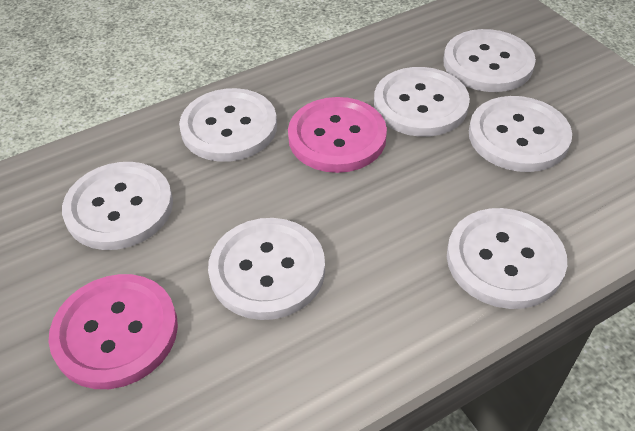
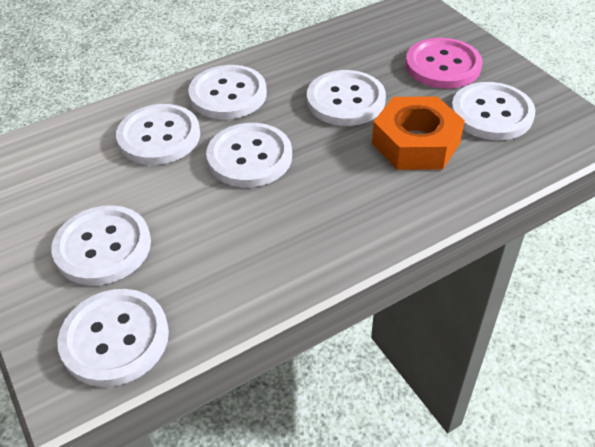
orange nut: none = 0 -> [372,96,465,170] = 1
pink button: [49,274,178,389] [288,97,387,173] = 2 -> [405,38,482,89] = 1

